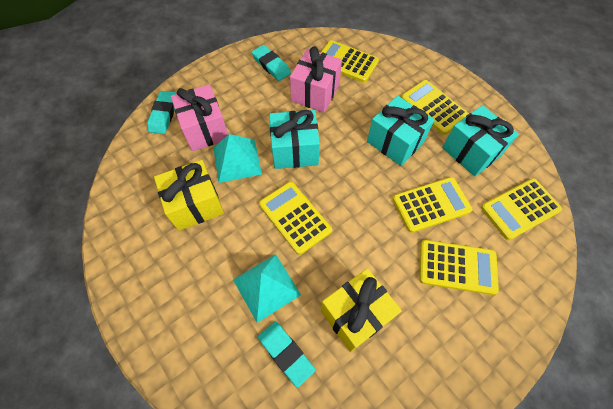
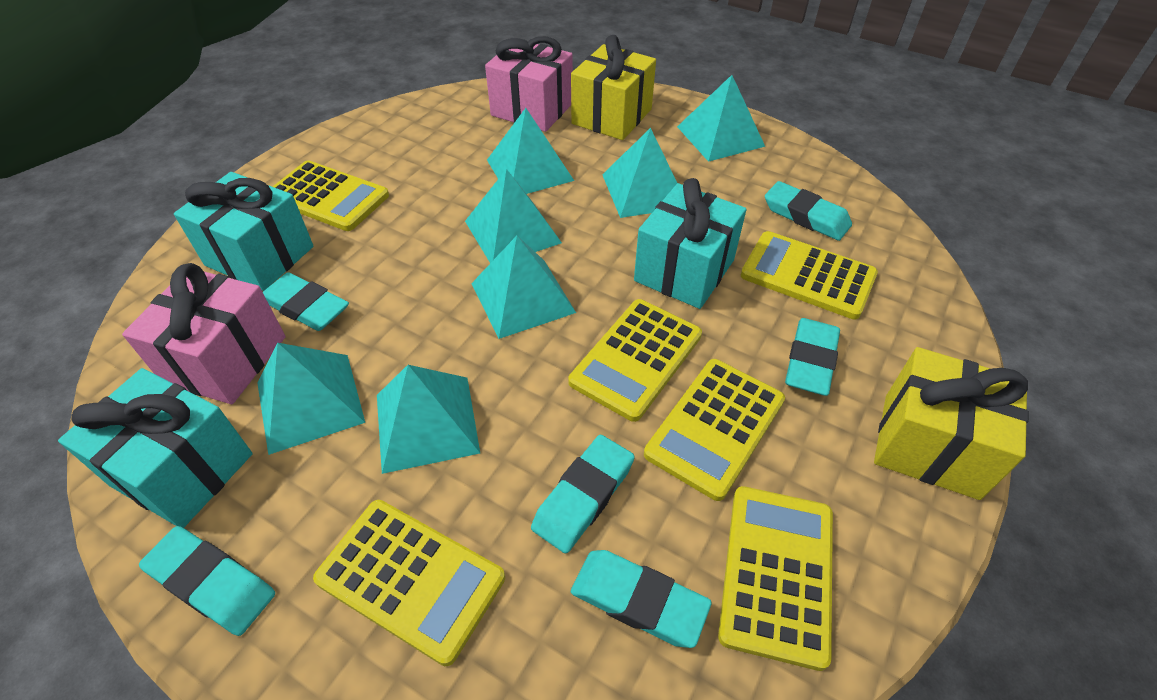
turquoise eraser: [147,91,177,134] [252,45,291,81] [258,322,315,388] = 3 -> [139,526,275,636] [263,272,349,331] [531,435,635,553] [571,550,712,648] [765,181,852,241] [785,318,840,396] = 6
turquoise pyramid: [213,134,262,183] [233,254,301,323] = 2 -> [257,343,365,455] [377,365,480,474] [465,169,562,263] [471,236,576,339] [487,108,574,194] [602,128,677,218] [677,75,765,162] = 7

